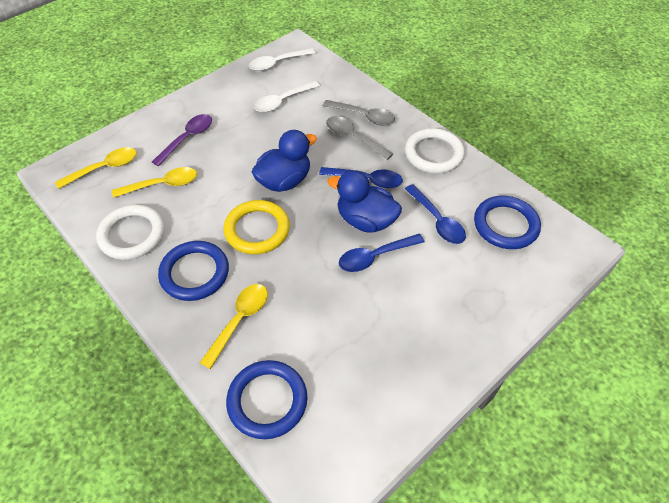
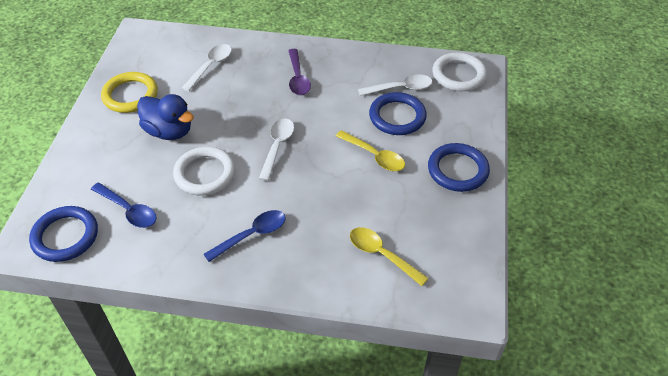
blue duck: [251,130,317,192] [328,170,402,233] = 2 -> [137,94,194,140] = 1
blue spoon: [319,167,403,188] [339,234,424,272] [405,184,466,244] = 3 -> [91,183,157,228] [204,210,286,262] = 2
grey spoon: [323,100,395,126] [326,116,393,160] = 2 -> none = 0
white spoon: [249,48,315,71] [254,81,320,112] = 2 -> [182,44,232,92] [259,118,294,181] [358,74,432,96] = 3
yellow spoon: [55,147,137,189] [112,167,197,198] [200,284,268,369] = 3 -> [336,130,405,171] [350,227,429,286] = 2

